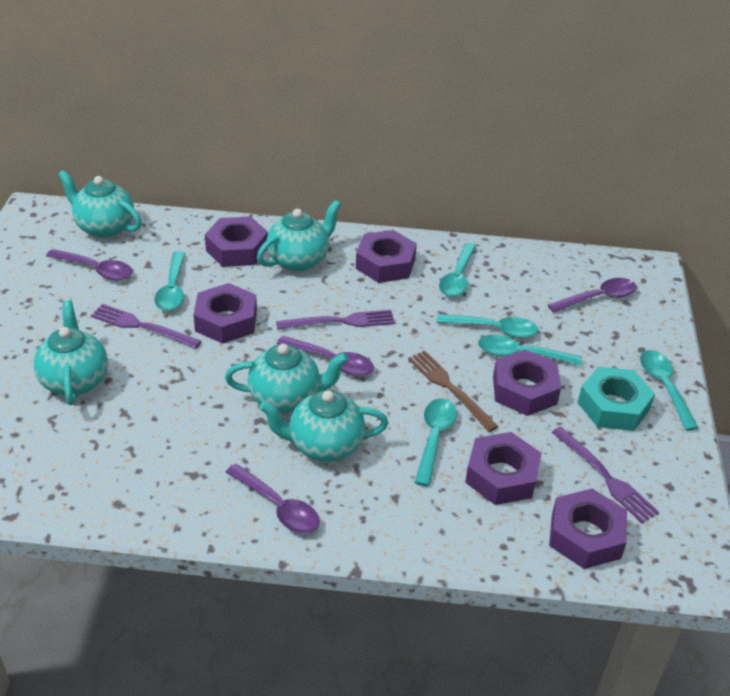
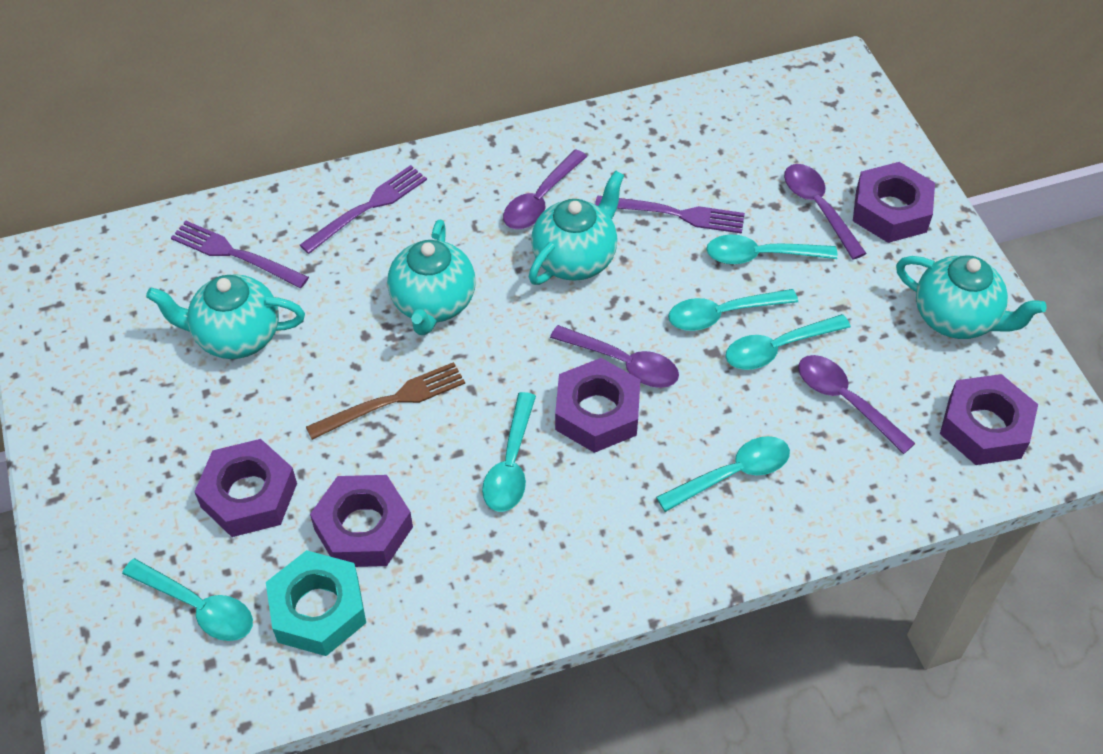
purple nut: [194,283,257,344] [205,217,268,267] [356,230,417,283] [465,432,542,505] [493,350,561,416] [549,488,627,569] = 6 -> [194,439,297,537] [310,475,413,567] [555,358,640,453] [853,162,935,243] [940,374,1038,465] = 5
turquoise teapot: [33,300,108,405] [58,170,142,238] [225,344,349,413] [257,200,341,272] [259,390,388,462] = 5 -> [146,274,305,359] [387,220,476,335] [529,171,624,285] [896,255,1047,339] = 4

